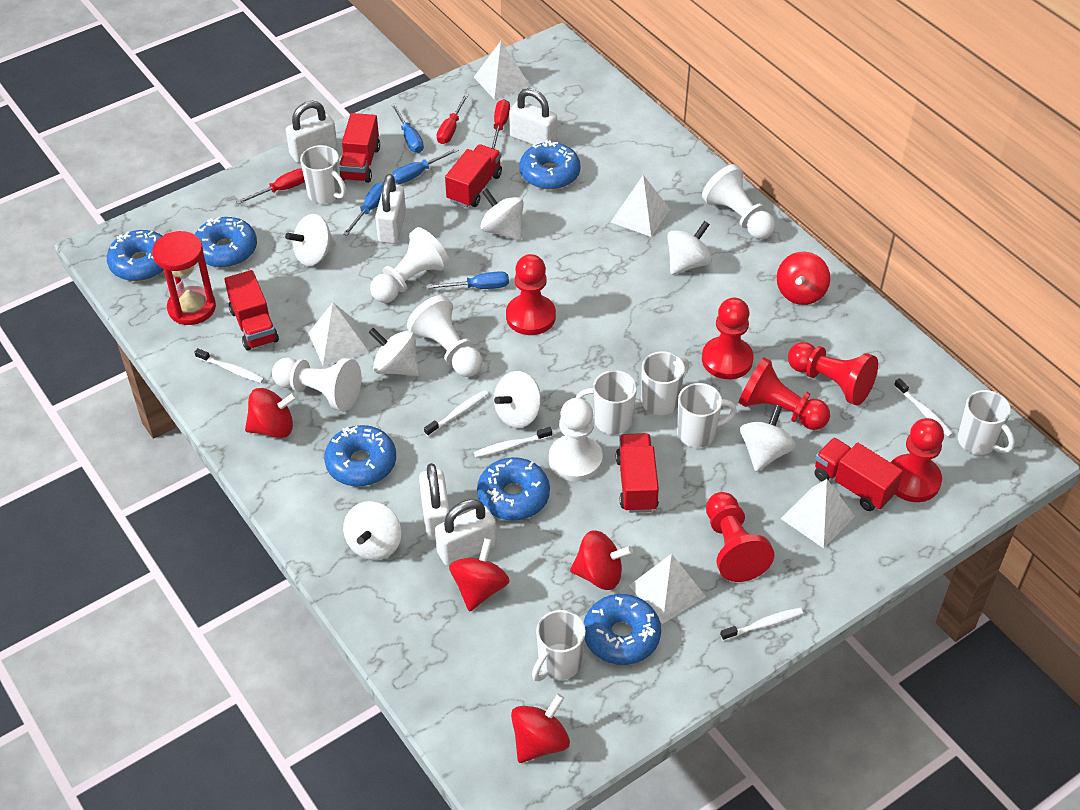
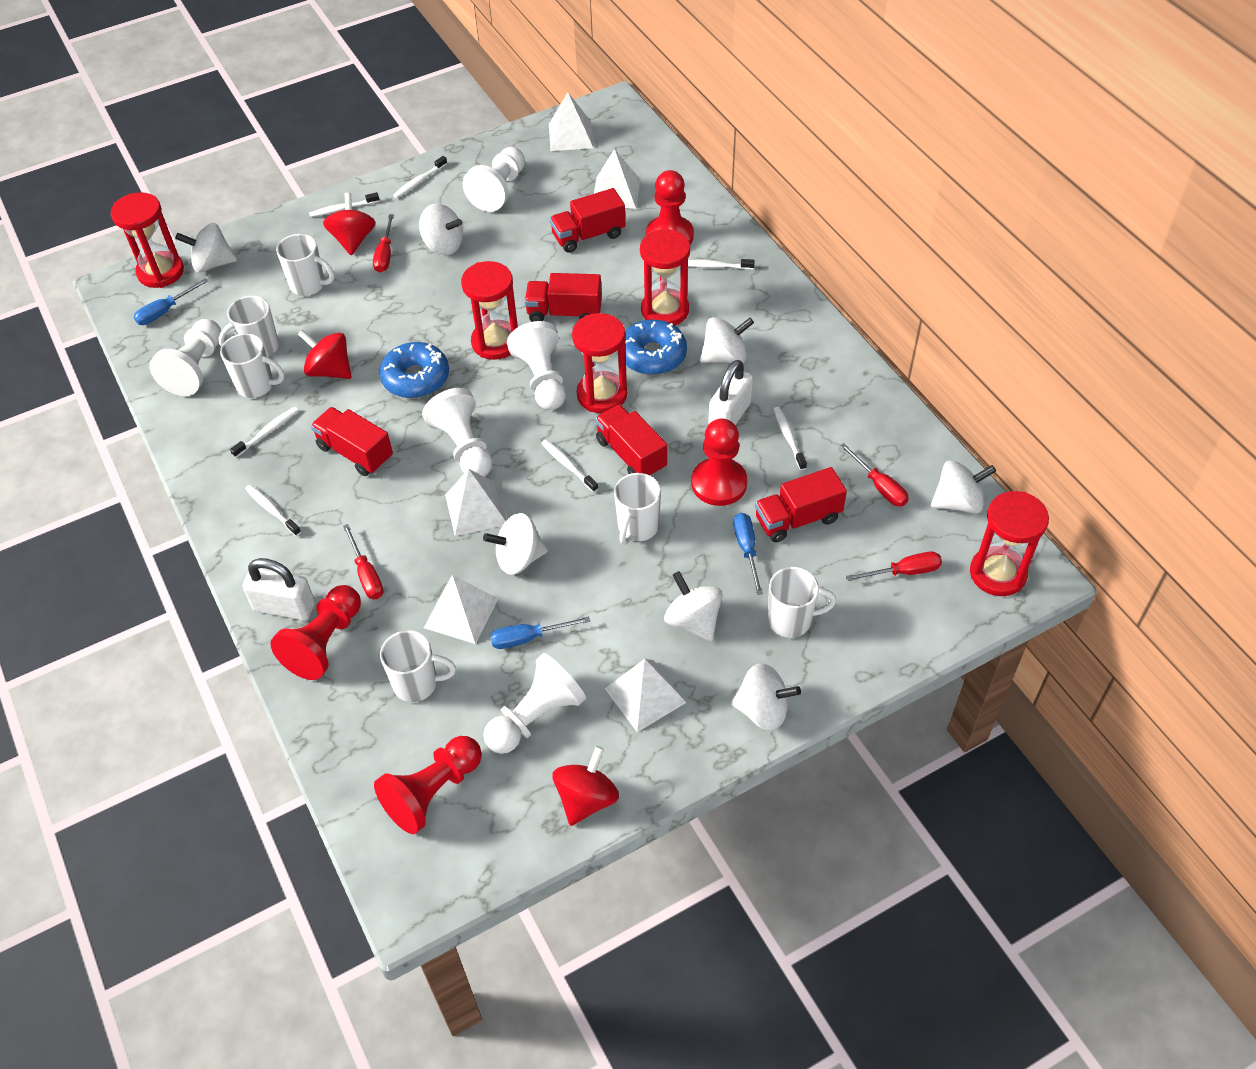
blue donut: [107,230,164,281] [195,217,257,268] [324,425,396,486] [477,457,550,521] [520,140,580,190] [584,594,661,665] = 6 -> [379,342,449,398] [625,319,687,375] = 2
blue screwdriver: [343,182,384,236] [391,104,424,153] [392,148,459,184] [426,271,509,289] = 4 -> [134,278,208,325] [490,616,590,649] [733,513,763,595] = 3
red hourglass: [152,231,216,325] = 1 -> [111,192,184,288] [461,261,518,360] [572,313,627,413] [640,229,690,325] [970,491,1049,596] = 5
red pawn: [506,254,556,335] [702,297,754,379] [706,492,774,582] [738,357,830,430] [788,342,878,405] [890,418,944,502] = 6 -> [270,585,361,680] [374,736,482,834] [646,170,694,245] [692,418,747,506] = 4
red screwdriver: [236,169,305,204] [437,94,469,144] [491,99,510,149] = 3 -> [343,524,384,599] [373,214,394,273] [840,443,909,507] [846,551,942,581] = 4
red spinning top: [245,388,297,438] [449,538,510,612] [511,694,570,763] [570,530,633,590] [777,251,830,305] = 5 -> [298,329,352,379] [323,193,376,255] [553,746,619,826] = 3
white padlock: [286,101,337,163] [375,174,406,244] [419,463,450,540] [435,499,496,566] [509,88,557,145] = 5 -> [243,558,315,620] [708,360,753,425] = 2
white toothbrush: [194,348,264,383] [424,390,488,436] [474,427,552,458] [720,608,803,641] [894,378,953,437] = 5 -> [230,407,299,458] [245,485,301,536] [309,192,379,217] [393,156,447,198] [541,440,599,492] [688,259,755,270] [773,407,807,470] = 7

